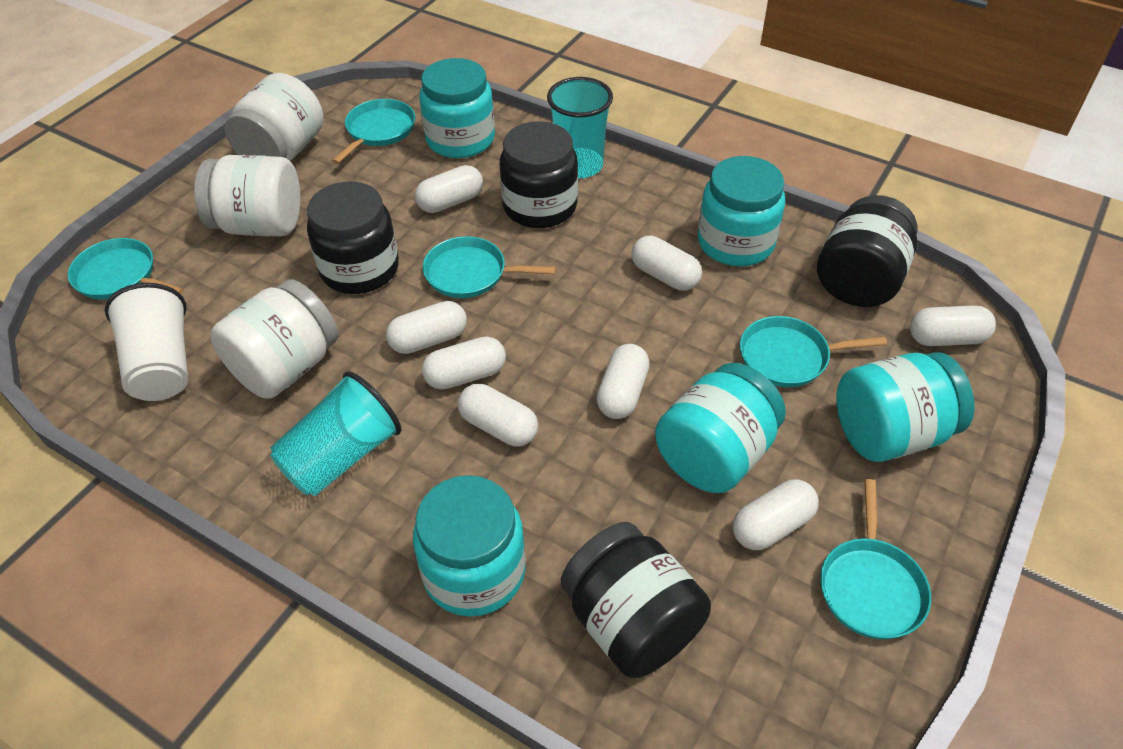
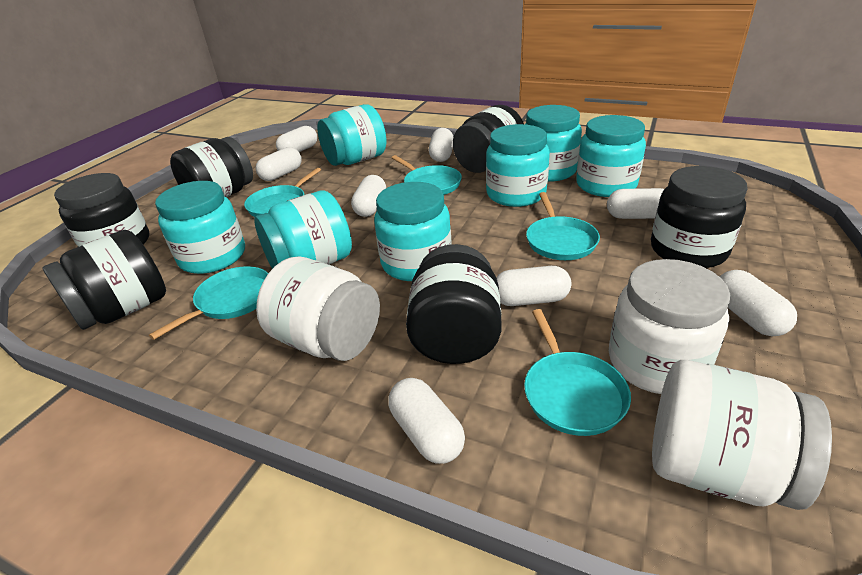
black jar: [307,181,399,294] [500,121,578,228] [561,522,711,678] [817,195,917,307] = 4 -> [42,230,166,330] [54,173,149,247] [170,137,253,197] [406,244,502,364] [453,105,524,173] [651,166,748,268] = 6
turquoise cup: [270,371,401,496] [547,77,613,178] = 2 -> none = 0
turquoise jar: [413,475,526,617] [419,58,495,158] [655,363,786,493] [698,156,785,266] [836,352,974,462] = 5 -> [155,181,245,274] [254,190,352,269] [317,104,386,166] [374,182,452,281] [486,124,550,207] [526,105,582,182] [576,115,646,197] = 7
white cup: [105,283,188,401] = 1 -> none = 0

